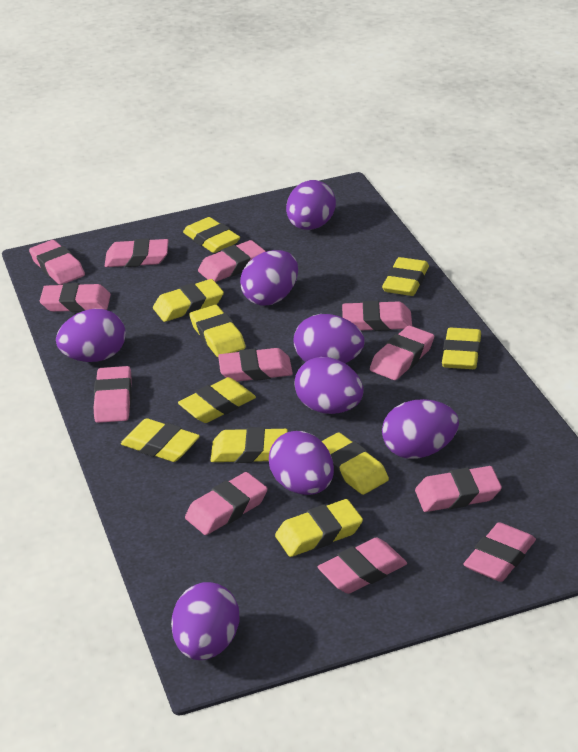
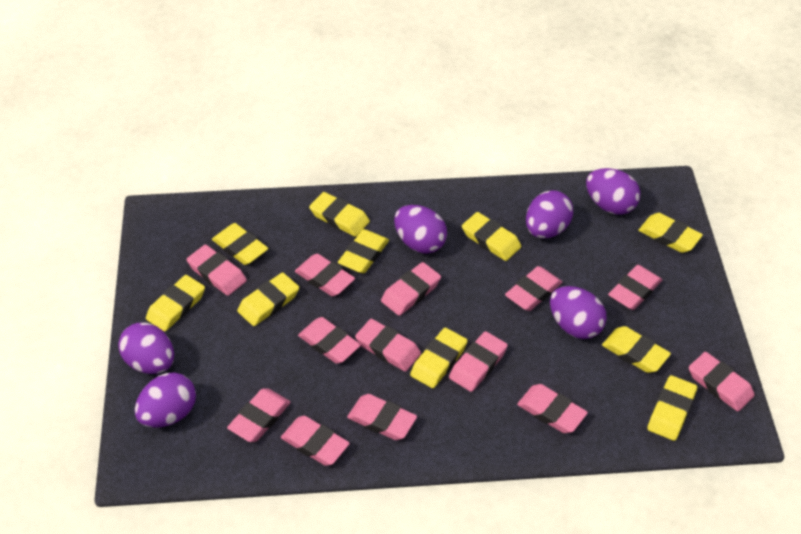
pink eraser: [29,240,85,285] [40,283,111,312] [94,366,132,423] [105,238,169,267] [185,472,267,535] [198,240,266,282] [218,348,293,382] [318,538,407,594] [342,301,412,331] [370,326,434,380] [415,466,502,512] [463,522,536,582] = 12 -> [187,245,247,296] [227,388,291,442] [281,416,350,466] [295,254,355,297] [298,317,361,364] [347,394,417,440] [355,319,421,372] [381,262,441,316] [449,331,508,392] [505,266,562,311] [517,384,588,433] [608,265,662,310] [689,352,755,412] = 13
purple egg: [56,309,126,362] [171,582,239,660] [240,250,298,306] [269,431,334,495] [286,180,336,230] [294,314,364,363] [295,357,364,414] [382,399,459,459] = 8 -> [118,323,174,374] [135,373,196,428] [394,205,447,254] [526,190,573,239] [550,286,607,339] [586,168,641,215] = 6

